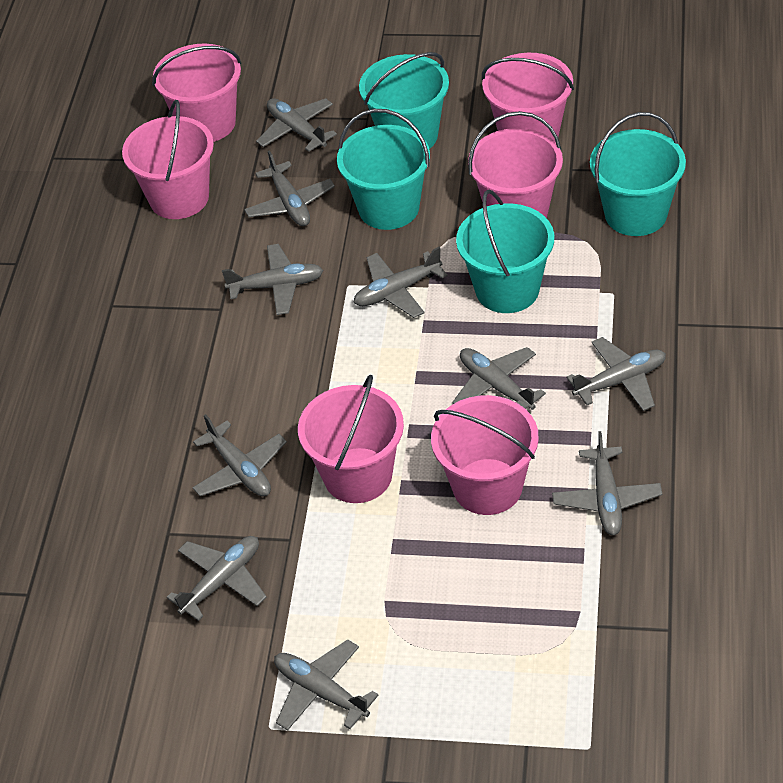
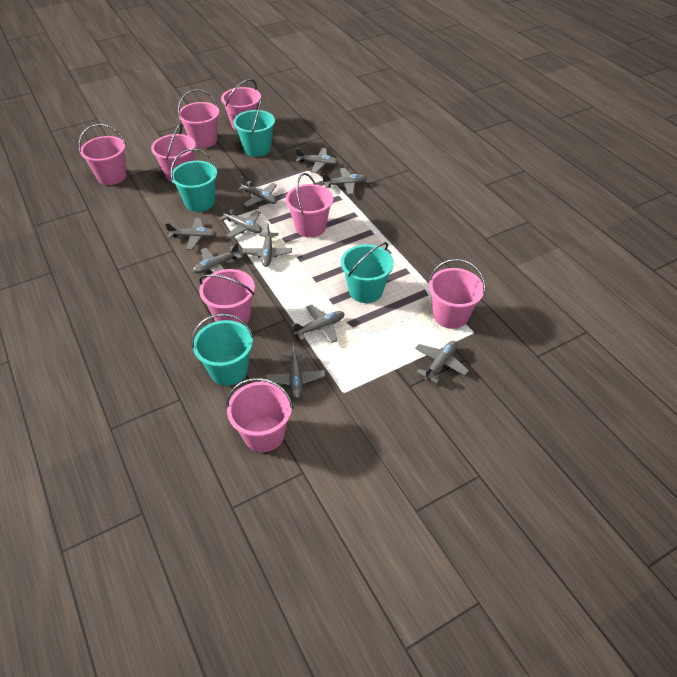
pink bucket: [122,100,214,219] [152,43,242,142] [298,375,404,503] [431,395,539,515] [468,111,563,218] [482,53,574,141] = 6 -> [79,124,126,185] [151,124,196,182] [178,89,219,148] [199,269,255,325] [221,79,261,131] [226,378,293,452] [286,173,333,237] [429,259,486,329] = 8

